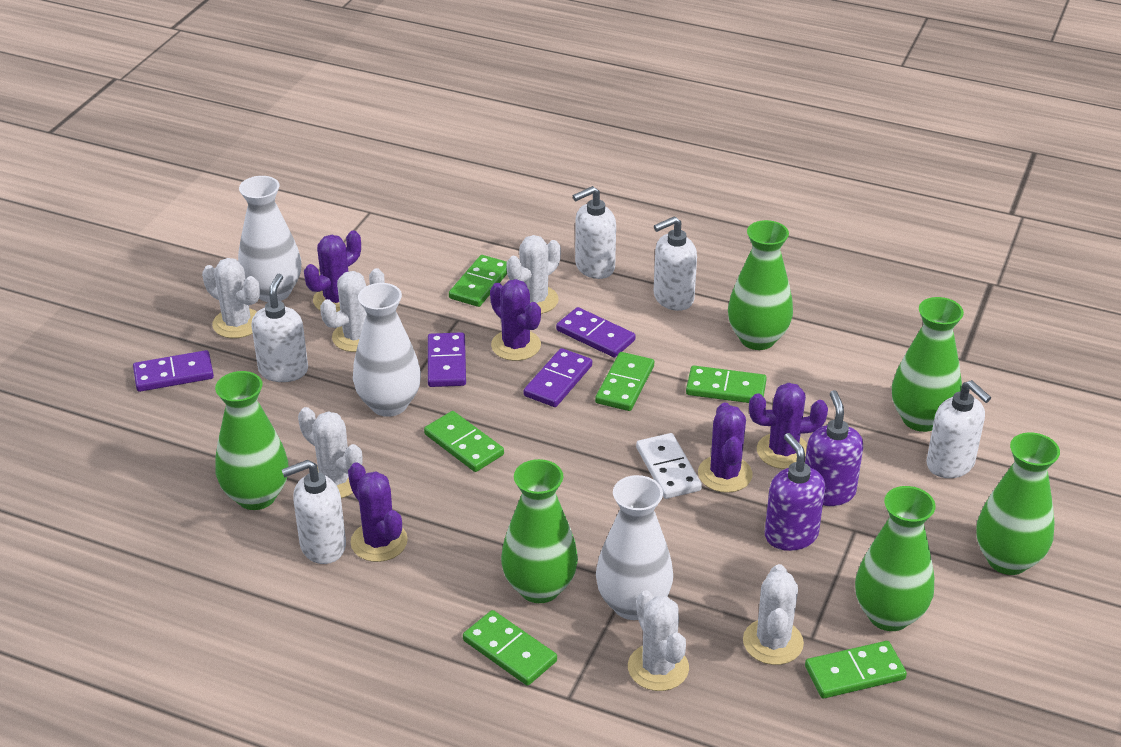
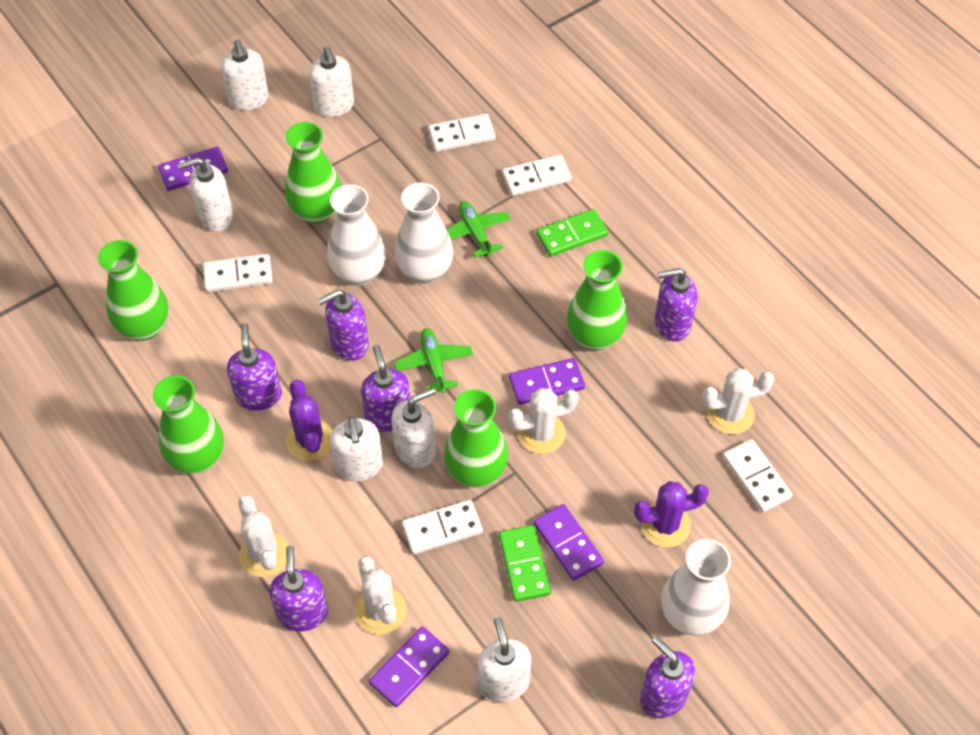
green domino: [424,411,504,472] [449,255,507,307] [463,610,557,686] [595,352,654,411] [686,366,767,403] [805,641,907,698] = 6 -> [499,525,551,602] [536,209,608,257] = 2
green plane: none = 0 -> [394,328,473,393] [447,201,511,258] = 2
green vase: [215,371,288,510] [501,459,578,603] [728,220,793,350] [855,486,936,631] [892,297,964,432] [976,432,1060,575] = 6 -> [98,240,168,341] [153,375,224,474] [285,122,341,224] [444,389,508,488] [567,250,627,350] = 5
purple cactus: [304,231,361,312] [348,463,408,562] [490,279,541,361] [698,403,752,493] [749,383,828,469] = 5 -> [286,379,332,461] [634,481,709,547] = 2
purple soap dispenser: [765,433,825,551] [805,390,863,506] = 2 -> [227,323,282,411] [269,546,328,631] [318,289,369,361] [361,345,410,432] [640,636,695,718] [655,268,698,341] = 6
white cactus: [202,258,260,338] [298,407,363,498] [320,268,385,352] [506,235,561,314] [628,590,689,691] [743,564,804,665] = 6 -> [238,495,289,577] [355,556,406,634] [508,388,579,454] [702,368,774,434] = 4
white domino: [636,433,702,499] = 1 -> [203,254,273,292] [402,500,483,554] [428,114,495,152] [502,155,572,196] [723,439,792,512] = 5
white soap dispenser: [251,274,308,382] [282,460,346,564] [573,186,616,279] [654,216,697,311] [926,380,991,478] = 5 -> [177,157,233,232] [221,40,269,110] [309,46,354,117] [330,416,383,481] [391,387,436,468] [477,617,531,702] = 6

